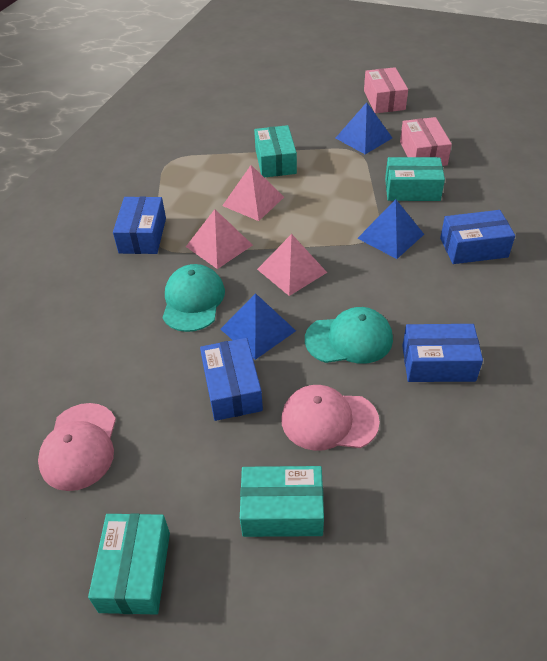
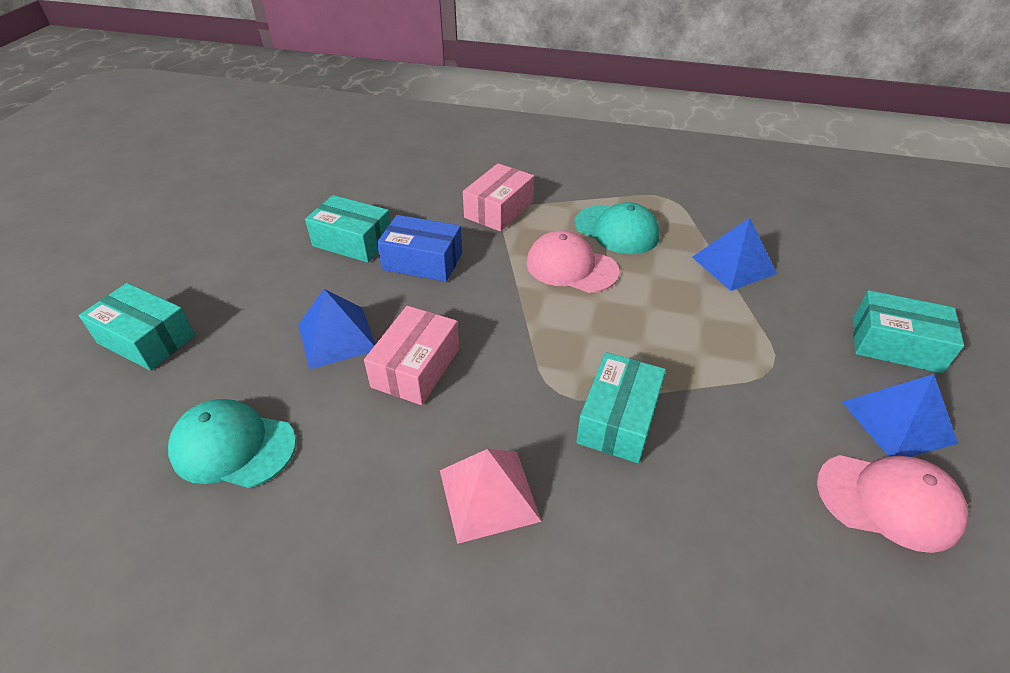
blue box: [113,197,166,254] [200,338,263,421] [402,324,483,382] [440,210,515,264] = 4 -> [377,215,462,282] = 1
pink pyramid: [186,209,253,269] [222,165,284,221] [257,234,327,296] = 3 -> [440,449,541,544] = 1

